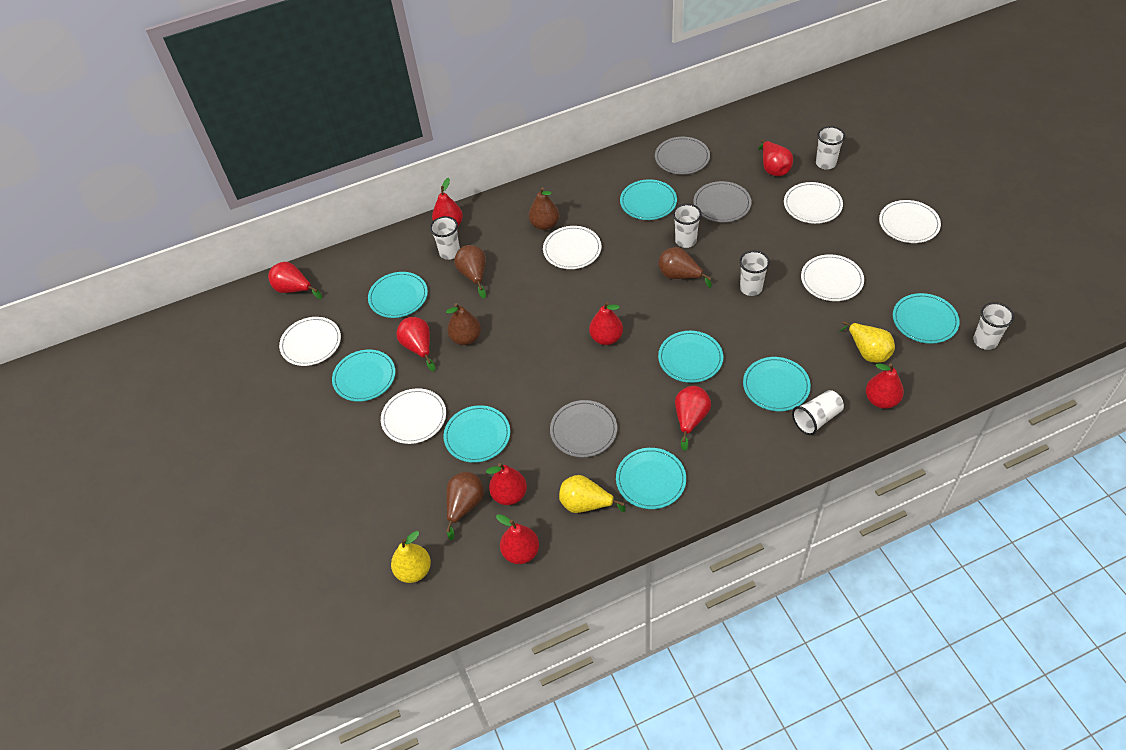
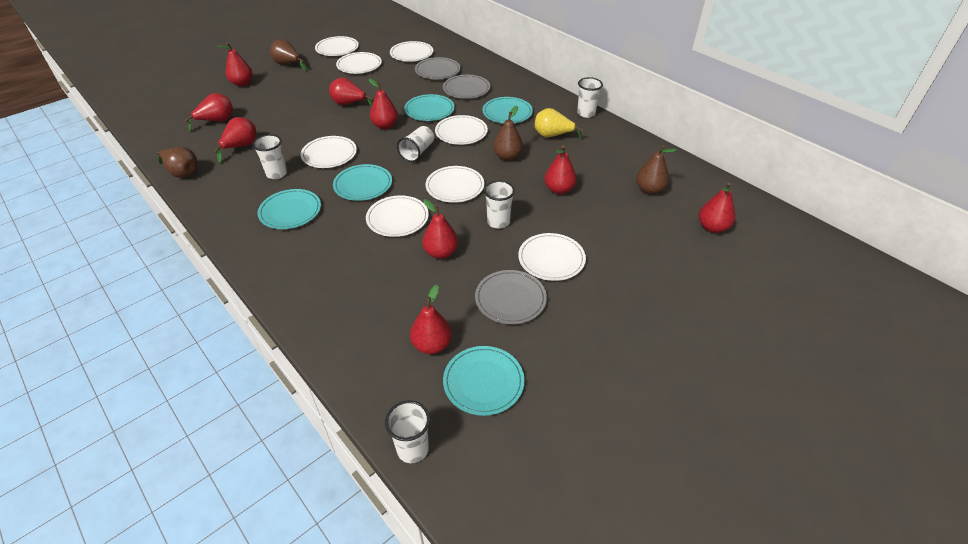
brown pear: [446,303,481,345] [446,472,484,540] [454,245,486,299] [529,187,559,230] [658,247,712,288] = 5 -> [157,147,198,178] [270,39,307,71] [493,106,523,161] [636,145,677,195] = 4
turquoise plate: [332,349,395,402] [368,272,428,318] [444,405,510,463] [616,448,686,509] [620,179,677,220] [658,331,723,383] [743,357,811,411] [893,293,960,344] = 8 -> [258,189,321,229] [333,164,392,201] [404,94,455,121] [443,346,525,416] [482,97,533,124] = 5
white cup: [430,216,460,260] [673,204,702,248] [739,251,770,296] [792,390,844,435] [816,126,845,170] [973,302,1014,350] = 6 -> [252,134,287,179] [385,400,430,463] [397,126,434,162] [484,180,515,229] [577,77,603,118] = 5
white plate: [279,317,341,366] [381,388,446,444] [543,226,602,269] [784,182,843,224] [801,254,864,301] [879,200,941,243] = 6 -> [301,136,357,168] [315,36,359,56] [336,52,382,74] [366,195,429,237] [390,41,433,62] [426,166,484,203] [435,115,488,145] [518,233,586,281] = 8
yellow pear: [391,531,431,583] [559,475,625,513] [839,321,895,363] = 3 -> [535,108,583,140] = 1

